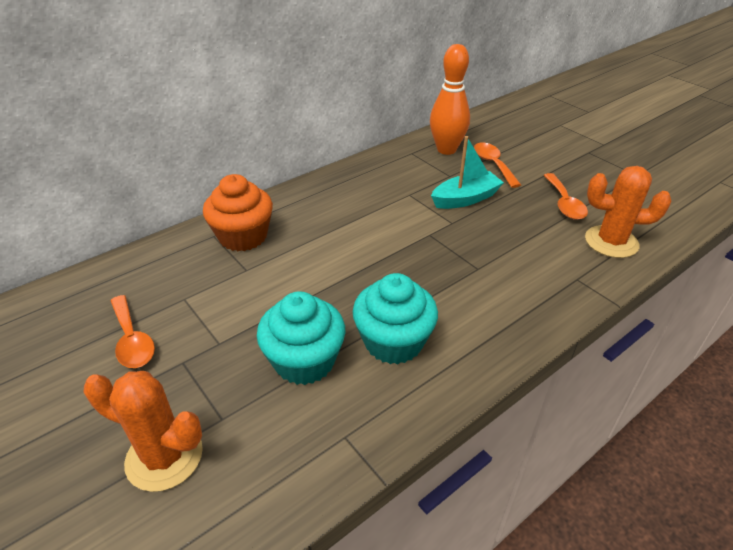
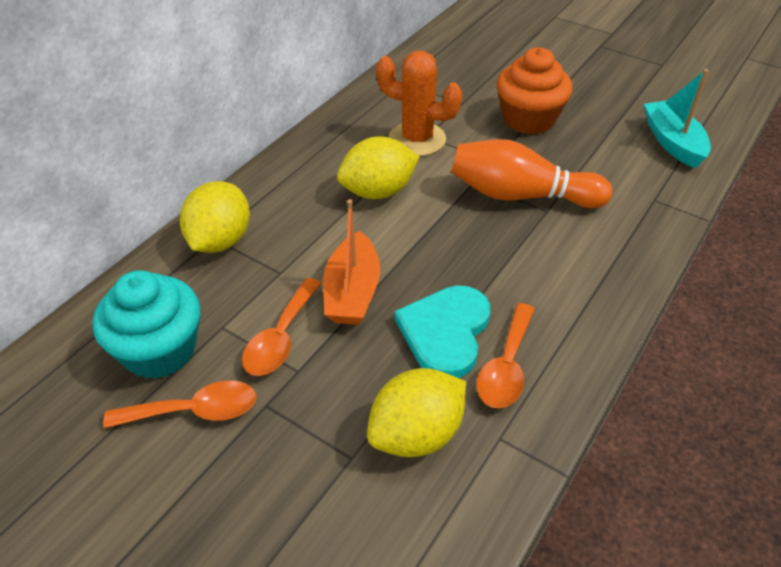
orange boat: none = 0 -> [323,199,380,325] = 1
orange cactus: [84,371,203,492] [585,166,672,258] = 2 -> [376,51,463,156] = 1
turquoise cupcake: [257,291,345,385] [353,273,438,364] = 2 -> [93,270,200,379] = 1
turquoise heart: none = 0 -> [395,285,490,378] = 1
yellow lemon: none = 0 -> [180,181,250,253] [337,136,420,199] [367,368,466,457] = 3

